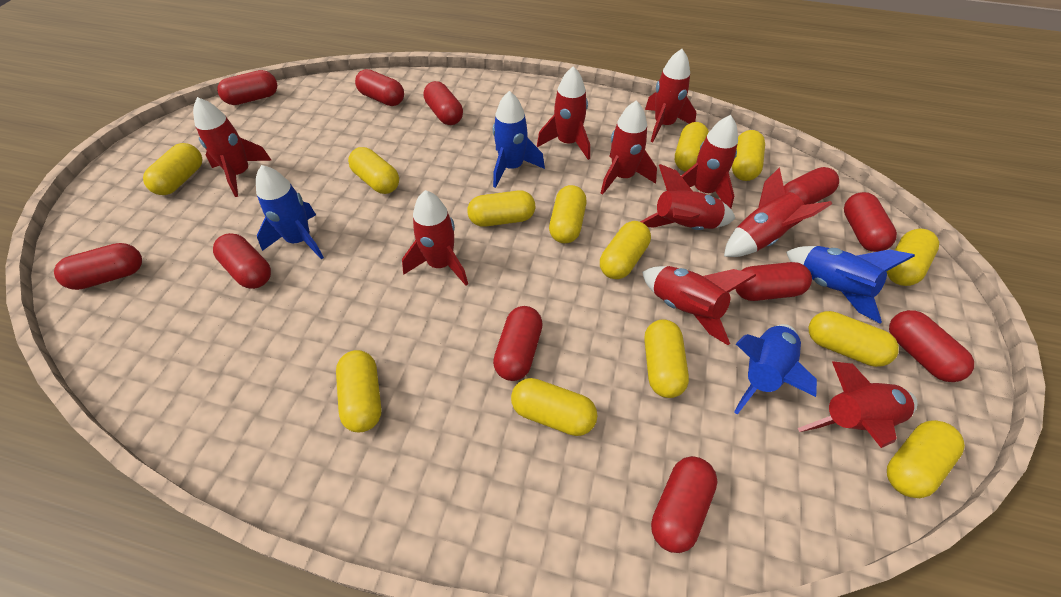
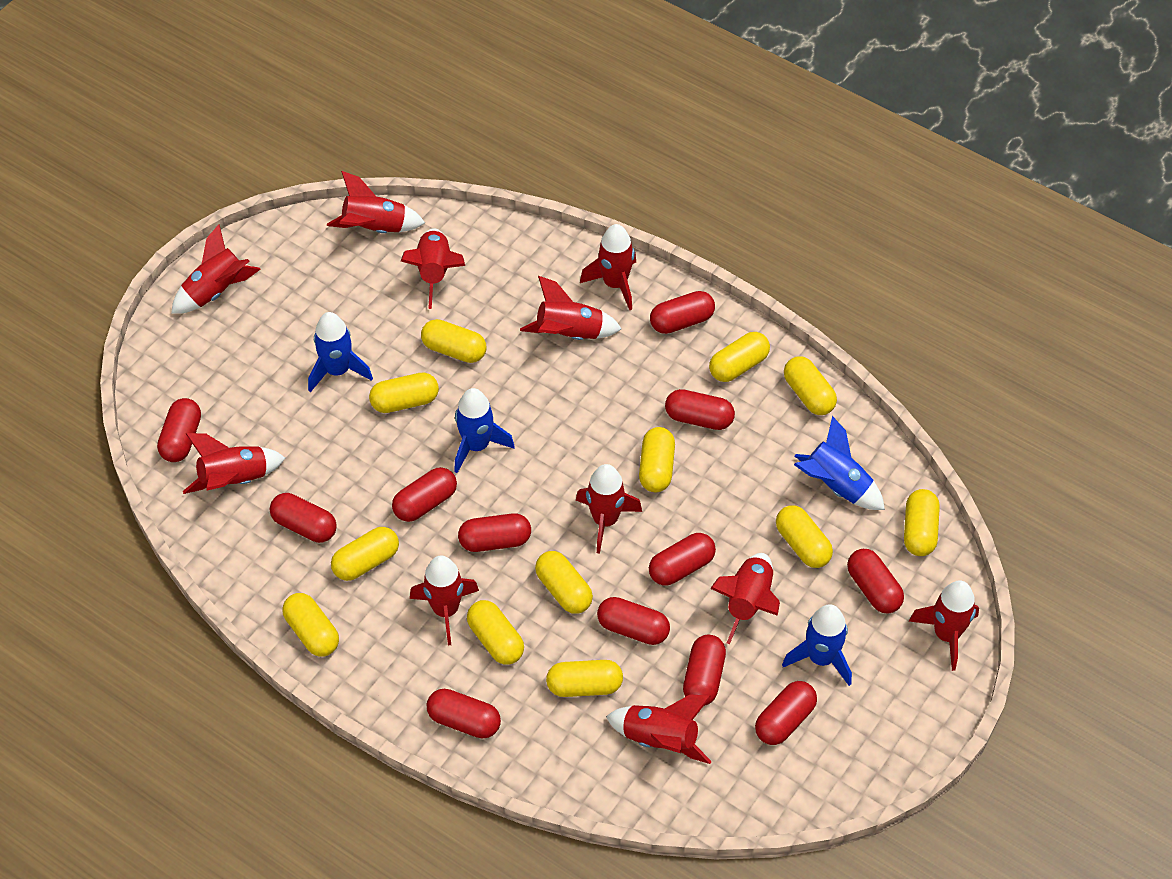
red capsule: [54,243,142,290] [213,233,271,289] [217,70,277,105] [355,69,404,106] [424,81,463,125] [493,306,543,381] [651,456,718,553] [736,262,812,301] [784,167,839,205] [844,192,897,252] [889,310,974,382] = 11 -> [157,398,201,462] [270,493,337,543] [392,467,457,522] [427,689,501,738] [458,513,531,552] [597,597,670,645] [649,533,716,586] [650,291,715,334] [665,389,735,430] [683,635,726,706] [755,681,817,745] [847,549,904,614] = 12
red rocket: [193,97,272,197] [402,190,468,286] [537,66,590,160] [601,100,657,195] [640,164,735,230] [642,266,756,345] [645,49,696,142] [681,115,738,208] [724,167,832,257] [798,361,918,448] = 10 -> [171,224,261,314] [183,433,285,494] [327,171,425,233] [401,228,465,309] [410,556,479,645] [520,276,622,340] [576,464,642,554] [580,224,636,310] [606,694,712,764] [710,553,780,645] [909,581,979,671] = 11
yellow capsule: [143,143,202,195] [336,350,382,432] [348,147,399,194] [467,190,535,227] [511,378,598,436] [549,185,586,243] [600,221,651,279] [644,319,689,398] [675,122,709,172] [732,130,765,181] [809,311,899,367] [886,229,939,286] [887,420,965,498] = 13 -> [282,593,339,657] [331,527,399,581] [369,372,439,413] [421,319,486,363] [467,600,524,665] [535,551,593,614] [546,660,623,697] [639,427,675,492] [709,332,770,382] [776,505,833,568] [784,356,837,415] [904,489,940,556] = 12

